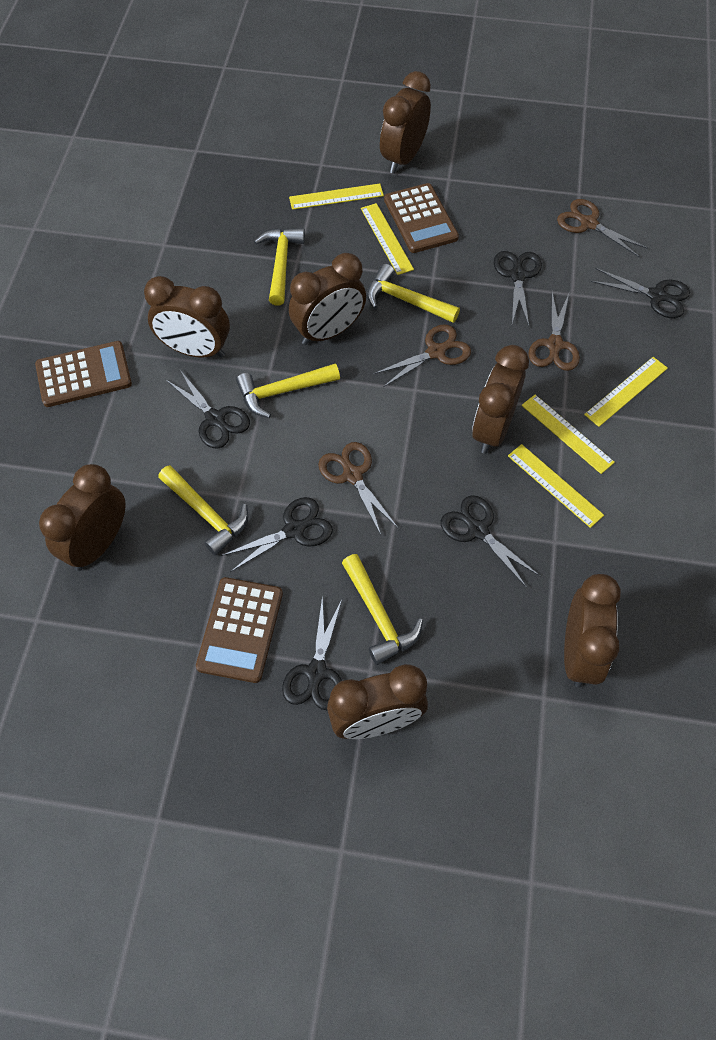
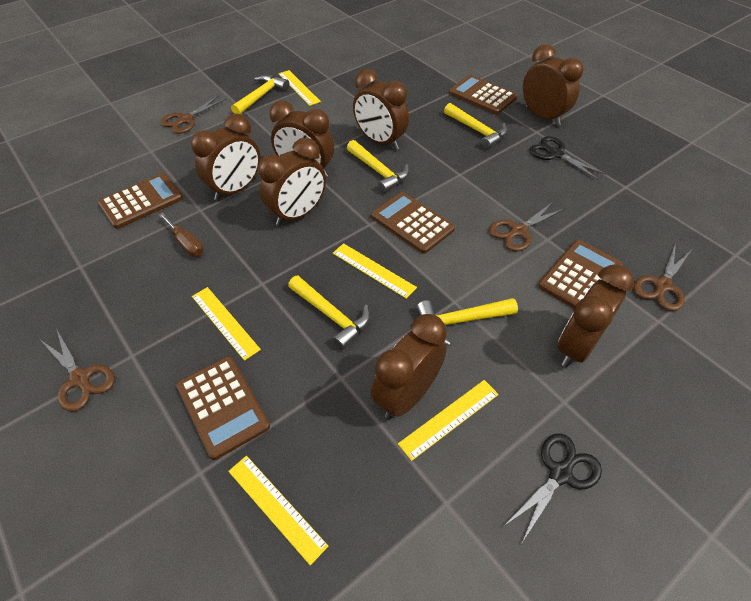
black scissors: [165,370,250,449] [221,497,333,572] [282,597,342,710] [441,495,540,588] [494,251,542,326] [591,268,690,318] = 6 -> [503,434,602,544] [529,136,606,180] = 2
brown calculator: [35,341,132,407] [196,577,283,683] [384,183,459,253] = 3 -> [98,173,183,229] [176,356,270,460] [371,192,455,254] [449,75,517,114] [538,240,622,309] = 5
brown screwdriver: none = 0 -> [159,213,203,257] = 1

